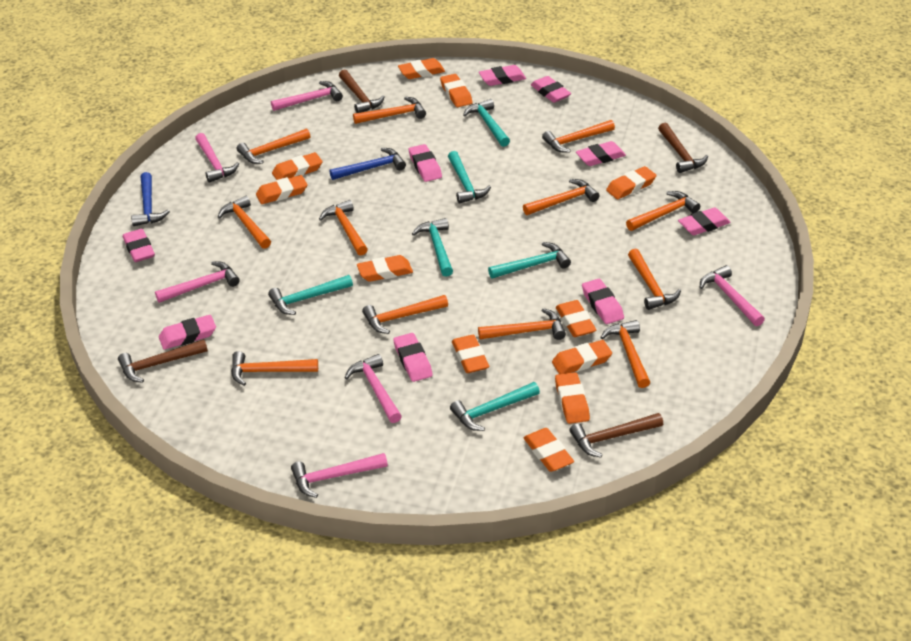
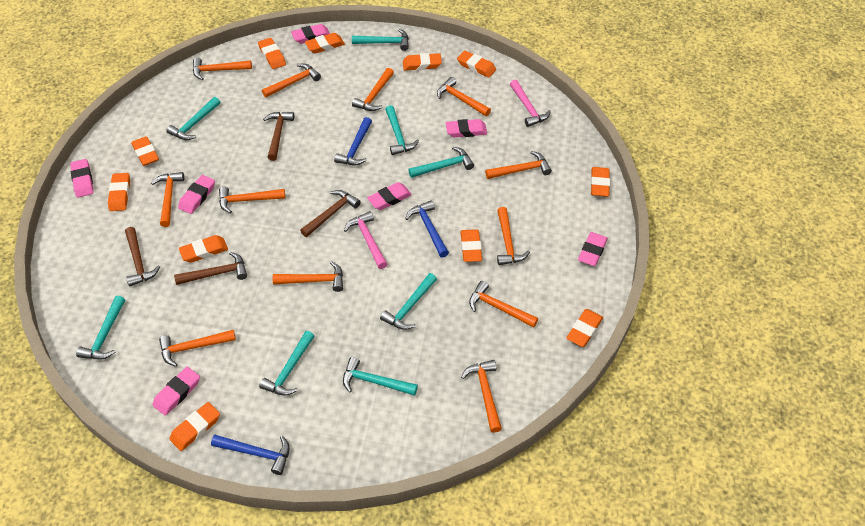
blue hammer: [131,172,170,226] [330,148,406,180] = 2 -> [211,435,290,475] [334,117,372,165] [405,200,449,258] = 3
pink eraser: [123,229,155,262] [159,315,216,350] [393,333,433,382] [409,144,442,182] [479,65,526,86] [531,76,571,103] [576,141,626,166] [582,279,624,324] [678,208,730,235] = 9 -> [70,159,94,197] [153,367,200,415] [178,175,215,214] [291,24,330,44] [367,182,412,210] [446,119,487,137] [578,232,608,266] = 7
pink hammer: [155,261,240,303] [195,133,239,183] [271,81,343,111] [291,453,388,498] [345,354,402,423] [700,265,765,326] = 6 -> [344,211,387,269] [510,80,551,127] = 2
turquoise hammer: [268,275,353,315] [412,218,453,277] [448,151,491,204] [450,382,540,431] [463,99,510,147] [488,242,571,279] = 6 -> [76,296,125,359] [166,97,220,140] [259,331,314,396] [343,357,418,396] [352,29,409,51] [380,273,437,330] [385,105,419,155] [408,147,474,178] = 8

